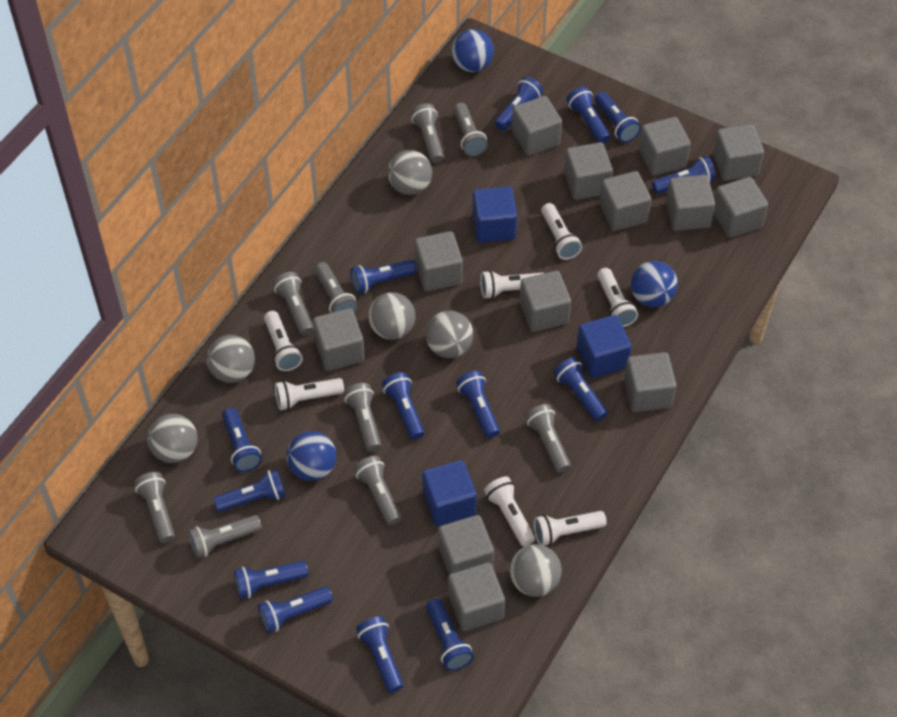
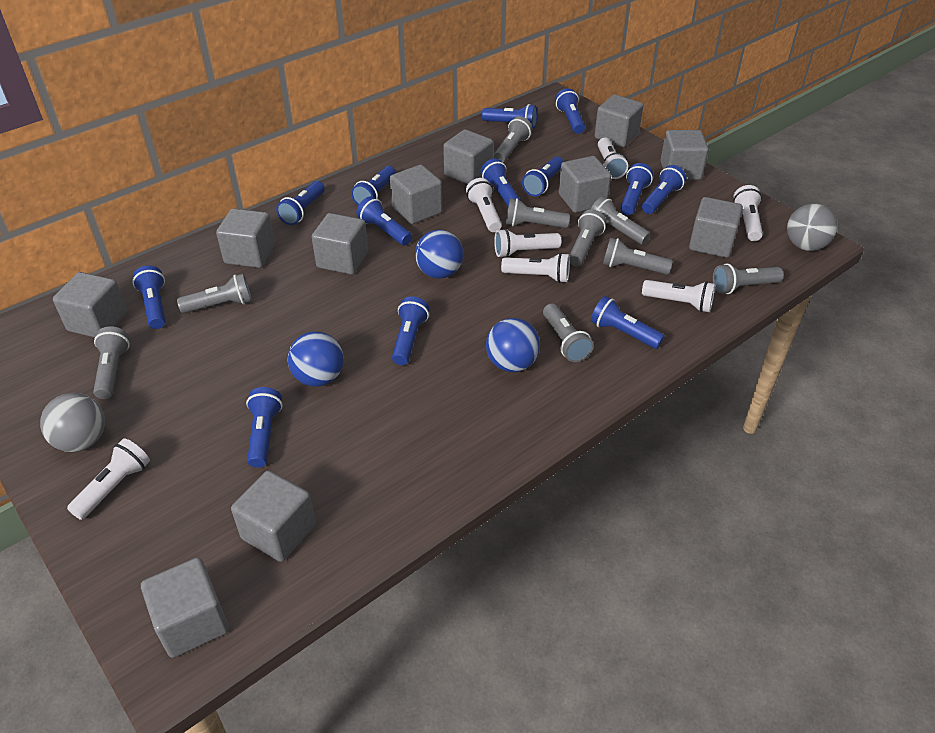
blue cube: [422,460,477,526] [472,187,517,243] [577,315,632,378] = 3 -> none = 0
blue flashlight: [213,469,286,512] [222,408,262,472] [234,561,309,599] [258,587,333,633] [351,260,417,294] [356,616,403,693] [382,372,424,440] [426,598,474,671] [456,371,500,438] [495,77,543,131] [553,357,608,421] [567,87,610,143] [595,92,641,143] [652,156,716,194] = 14 -> [132,265,166,329] [246,387,283,468] [276,181,325,225] [351,166,396,205] [356,196,412,245] [392,296,429,365] [480,159,521,206] [482,104,537,129] [522,157,564,196] [555,88,585,134] [591,296,665,349] [621,163,653,215] [642,165,686,214] = 13
grey ball: [147,414,198,463] [206,335,255,383] [368,292,416,340] [388,150,432,195] [426,311,473,358] [510,544,562,597] = 6 -> [40,393,105,452] [787,204,837,251] = 2
grey cube: [313,308,365,371] [414,231,463,291] [438,515,494,575] [448,563,505,631] [512,96,562,156] [520,271,571,332] [564,142,613,200] [599,171,651,231] [624,352,676,412] [639,117,691,175] [666,175,715,231] [713,124,764,181] [714,177,768,238] = 13 -> [53,272,127,338] [141,557,229,658] [216,208,275,268] [231,470,316,562] [312,213,368,274] [390,165,443,224] [443,129,493,184] [559,156,611,213] [594,95,643,147] [661,130,709,180] [689,197,743,258] = 11

